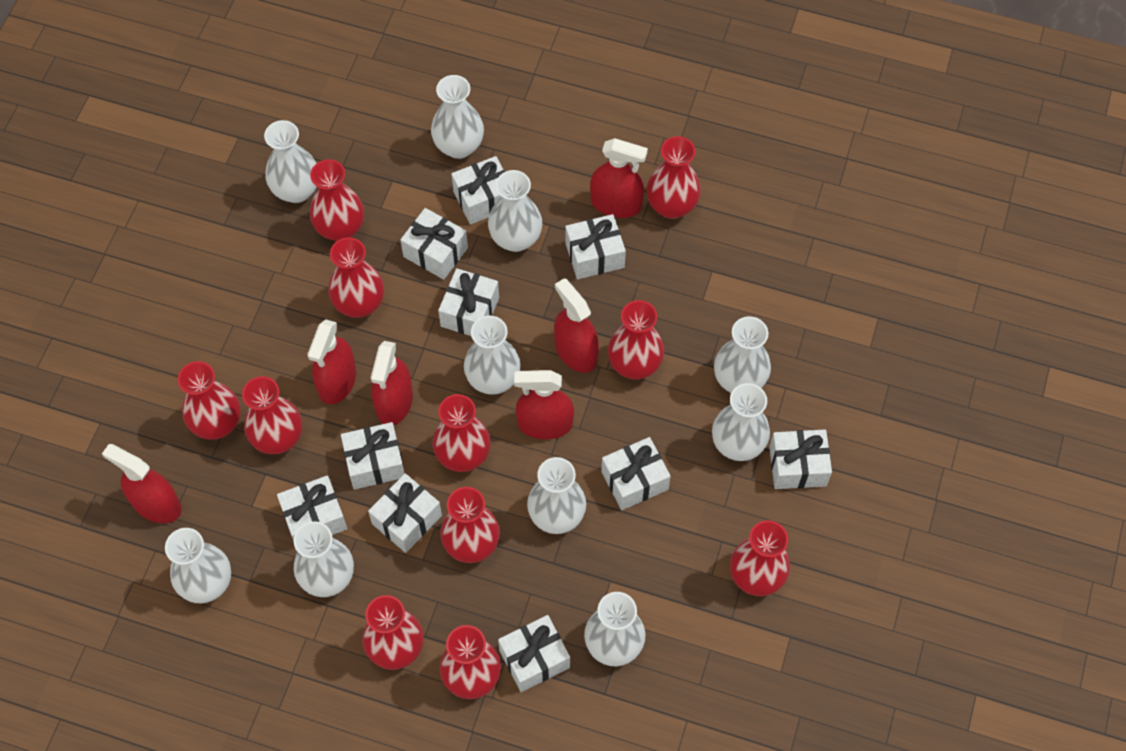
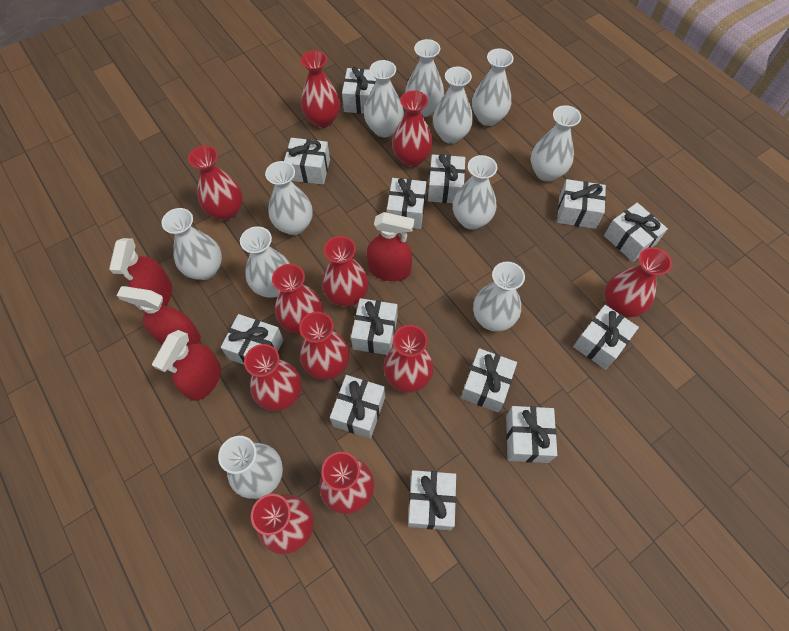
red spray bottle: [102,444,182,523] [307,319,356,404] [371,341,413,425] [514,370,574,439] [554,278,599,373] [590,138,648,218] = 6 -> [109,238,172,306] [117,286,201,346] [152,330,221,401] [367,212,414,281] = 4
white gift: [277,475,347,540] [341,422,405,490] [368,473,442,553] [400,208,468,280] [438,268,499,336] [451,156,505,224] [498,615,570,692] [565,214,626,279] [601,437,671,510] [769,430,832,489] = 10 -> [221,314,284,364] [284,138,330,185] [330,375,385,439] [342,66,376,114] [351,298,398,355] [387,178,426,229] [408,470,456,530] [428,154,465,203] [461,348,517,412] [506,406,557,463] [557,179,606,229] [573,305,639,370] [604,203,668,262] = 13
white vase: [165,528,231,603] [264,120,317,203] [294,521,354,597] [431,75,484,159] [464,316,521,395] [488,170,542,252] [527,457,586,534] [584,592,645,666] [712,383,770,461] [714,316,771,393] = 10 -> [162,208,222,280] [218,436,283,499] [240,226,290,297] [265,161,313,235] [364,60,404,137] [405,39,444,117] [433,67,473,144] [453,155,497,230] [472,48,514,126] [473,262,525,331] [531,105,581,182] = 11

